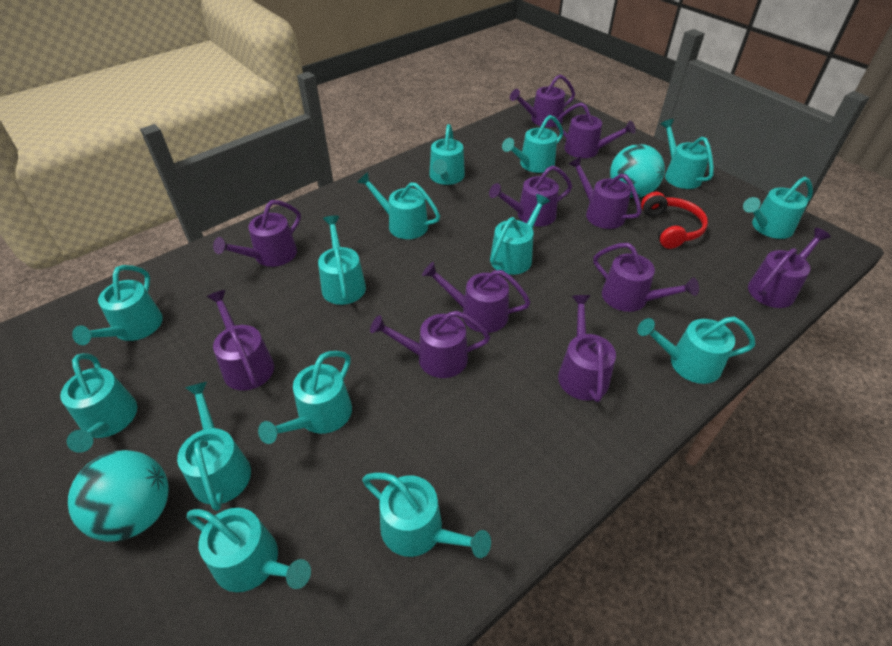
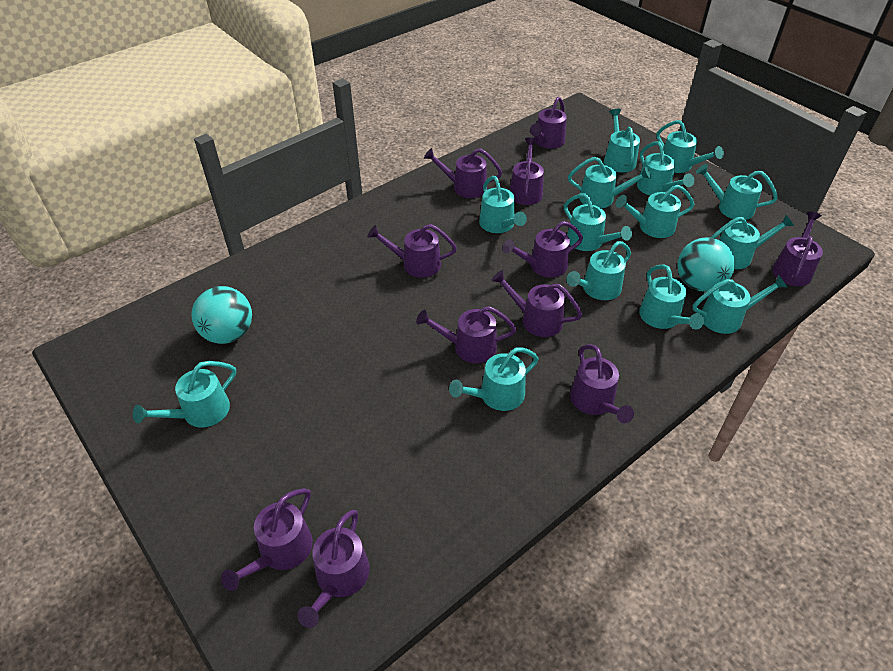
red headphones: [641,192,708,249] = 1 -> none = 0

